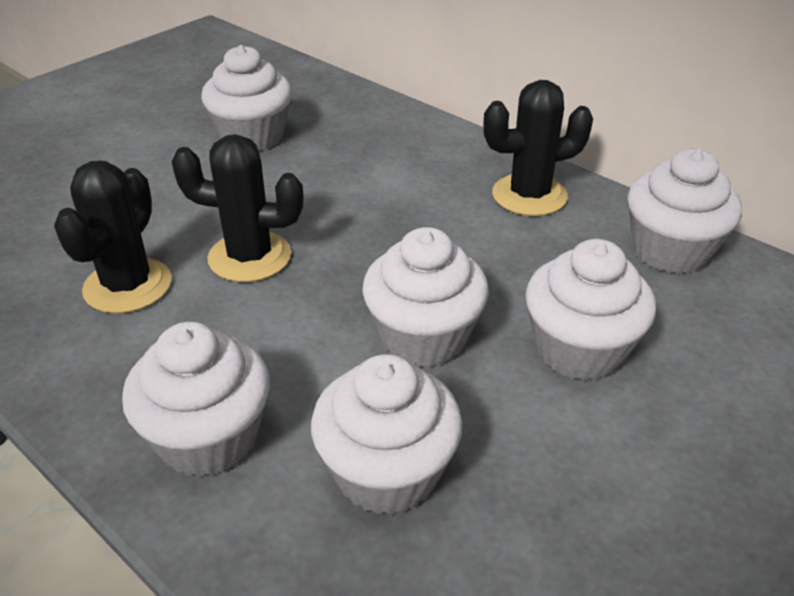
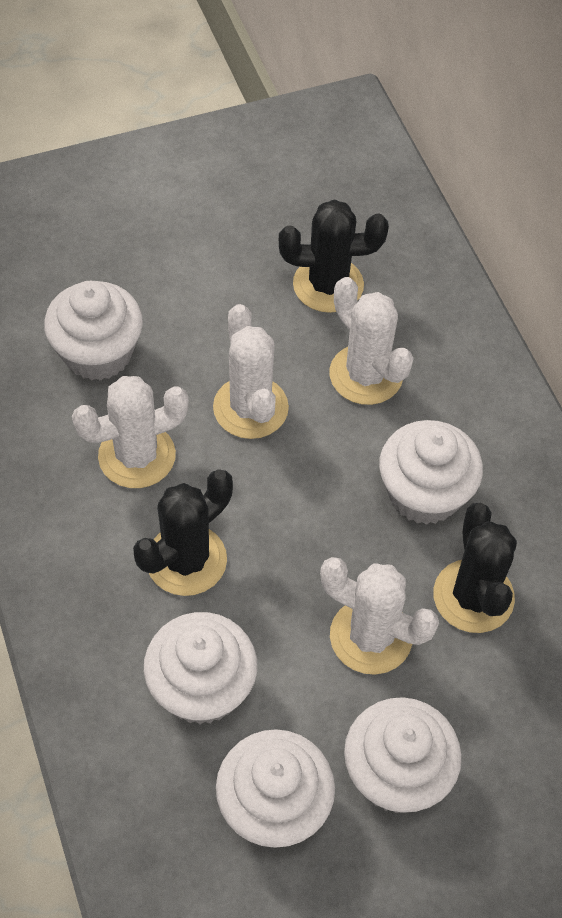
white cactus: none = 0 -> [72,376,189,488] [213,304,289,439] [320,557,439,675] [330,277,414,405] = 4
white cupcake: [122,322,270,477] [201,45,292,151] [311,354,463,515] [362,227,489,367] [525,239,656,381] [627,148,742,274] = 6 -> [44,281,143,381] [144,612,257,725] [216,729,335,848] [344,697,462,813] [379,420,483,525] = 5

